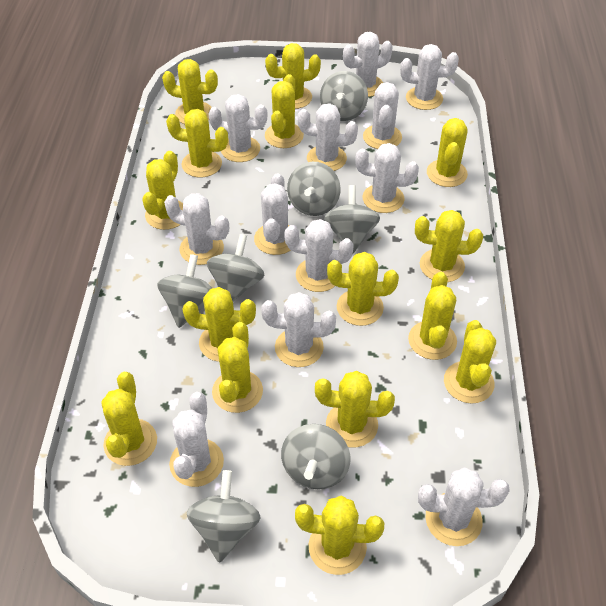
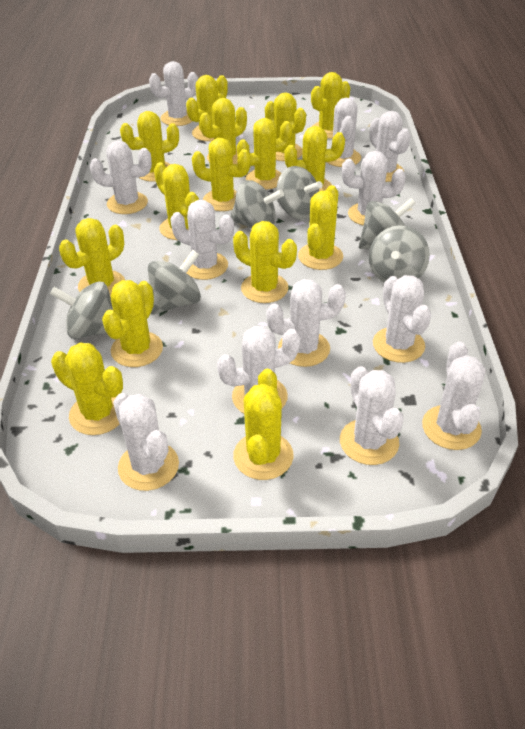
grey spinning top: [157,254,212,328] [187,470,260,563] [207,234,264,301] [281,424,351,489] [287,162,341,216] [320,71,368,121] [324,185,380,253] = 7 -> [50,281,113,339] [148,250,201,315] [230,180,284,229] [277,166,323,220] [359,198,416,249] [369,225,430,282] = 6

